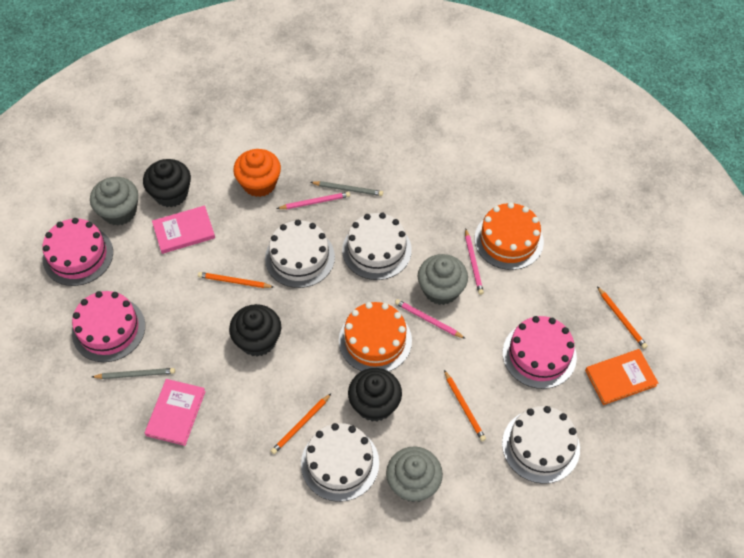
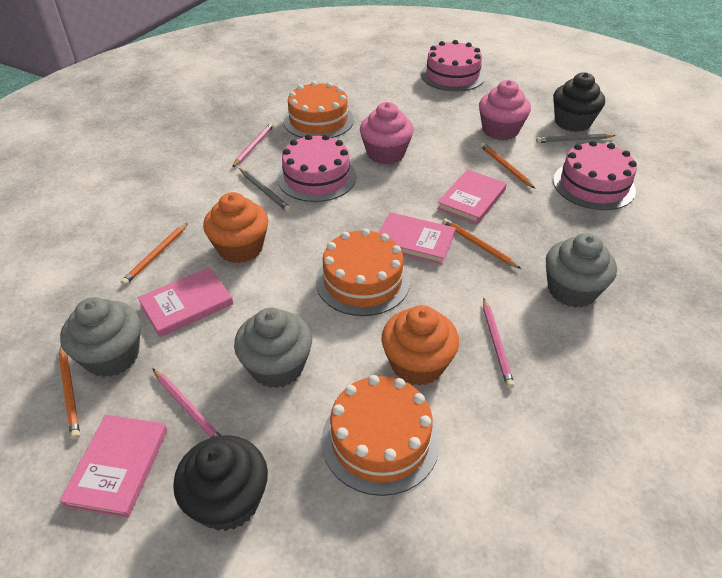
black cupcake: [143,159,191,207] [229,304,281,357] [348,368,402,422] = 3 -> [173,435,268,531] [553,72,605,132] = 2
orange book: [585,349,658,405] = 1 -> none = 0
orange cake: [339,302,412,371] [475,202,544,270] = 2 -> [284,81,354,138] [316,228,410,316] [322,375,440,496] = 3
orange cupcake: [233,149,281,197] = 1 -> [203,192,268,263] [382,305,459,386] = 2
pink book: [145,379,206,446] [152,206,215,254] = 2 -> [59,415,167,518] [138,267,233,337] [379,212,456,264] [437,169,507,224] = 4
pink cupcake: none = 0 -> [360,102,414,165] [479,80,531,140] = 2
white cake: [265,220,335,288] [301,423,379,502] [342,213,412,280] [502,406,580,484] = 4 -> none = 0

